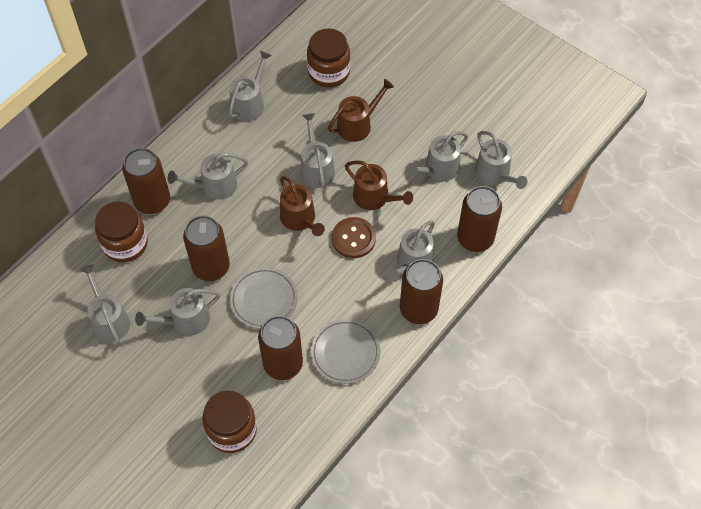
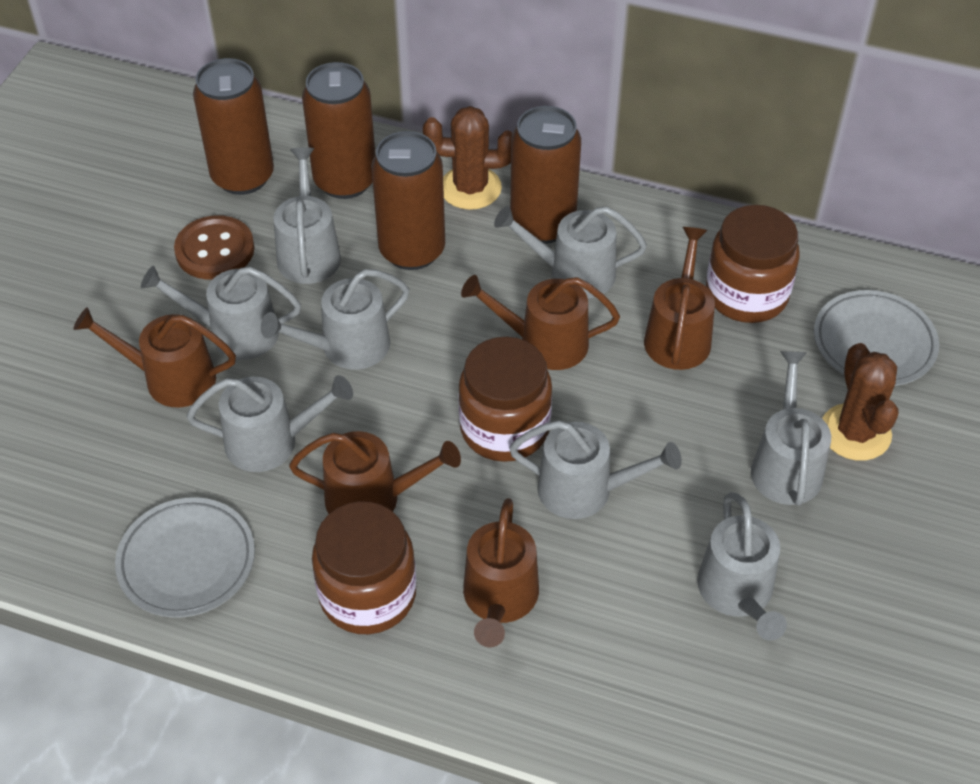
brown cactus: none = 0 -> [423,106,512,210] [822,343,899,461] = 2
brown can: [122,148,170,214] [183,216,230,281] [258,316,303,380] [400,259,443,324] [457,186,502,252] = 5 -> [193,58,274,195] [302,62,376,199] [371,131,445,270] [510,106,581,244] = 4
brown watering can: [280,176,325,236] [328,79,394,142] [345,160,413,210] = 3 -> [73,307,236,407] [289,431,461,514] [461,275,620,370] [463,498,539,647] [644,227,715,370] = 5

